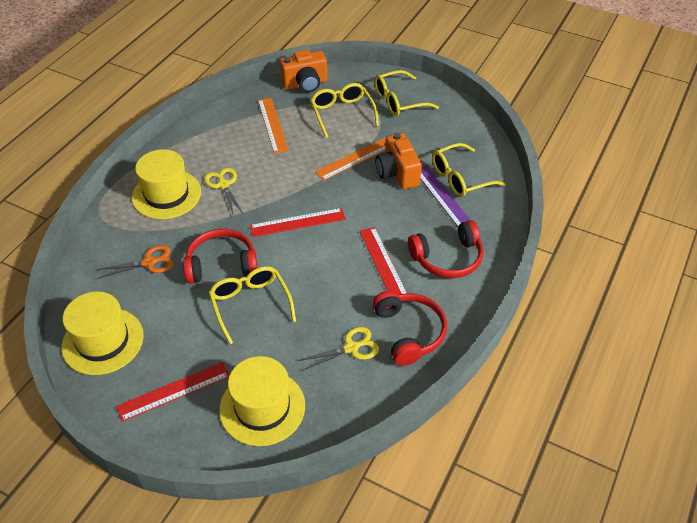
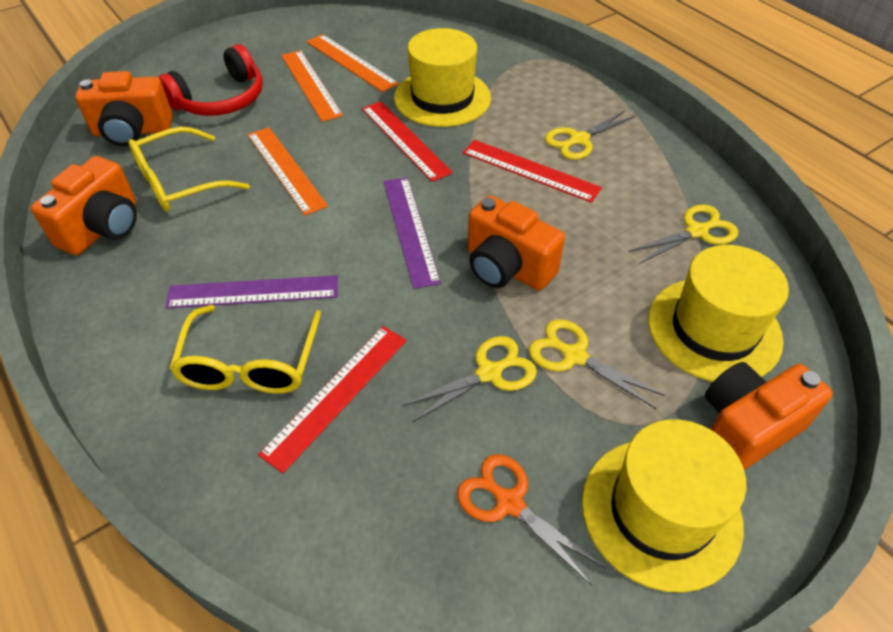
orange camera: [280,50,327,93] [375,133,422,189] = 2 -> [31,156,137,255] [75,71,173,146] [468,195,565,290] [705,362,833,470] = 4
orange ruler: [258,98,289,154] [315,137,386,181] = 2 -> [248,127,328,216] [281,50,343,122] [307,34,399,92] = 3
purple ruler: [421,165,470,227] = 1 -> [165,275,338,308] [383,177,441,289] = 2
red headphones: [183,229,258,283] [372,290,447,366] [408,220,483,278] = 3 -> [158,44,263,116] = 1
yellow glasses: [209,266,296,344] [310,83,379,138] [375,70,439,116] [432,143,506,197] = 4 -> [128,127,250,212] [169,305,321,394] = 2
yellow scissors: [204,168,243,214] [297,327,379,371] = 2 -> [402,336,537,423] [529,319,664,409] [545,110,636,160] [628,204,738,264] = 4

